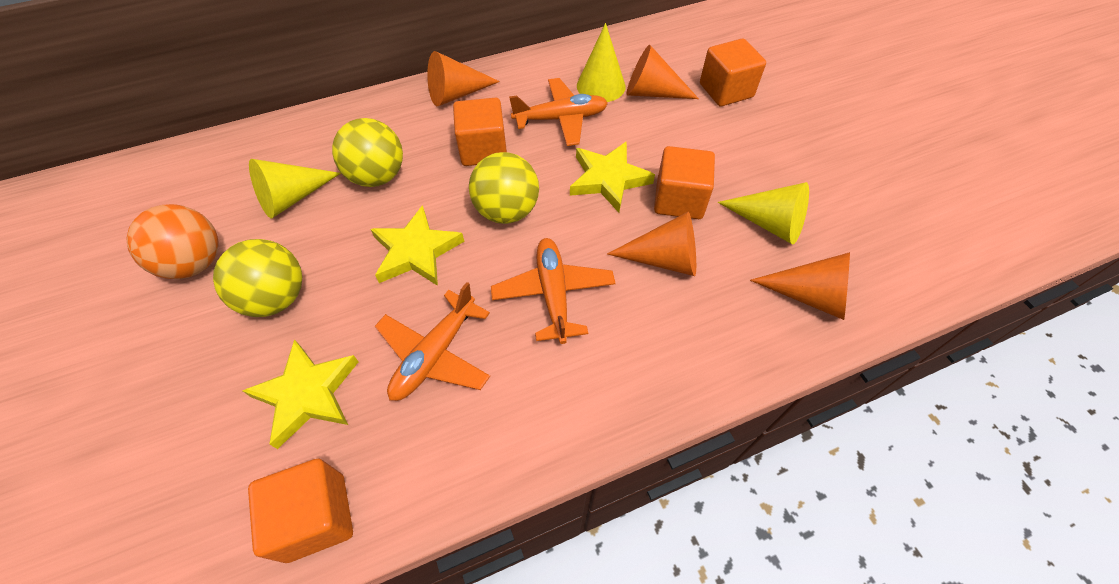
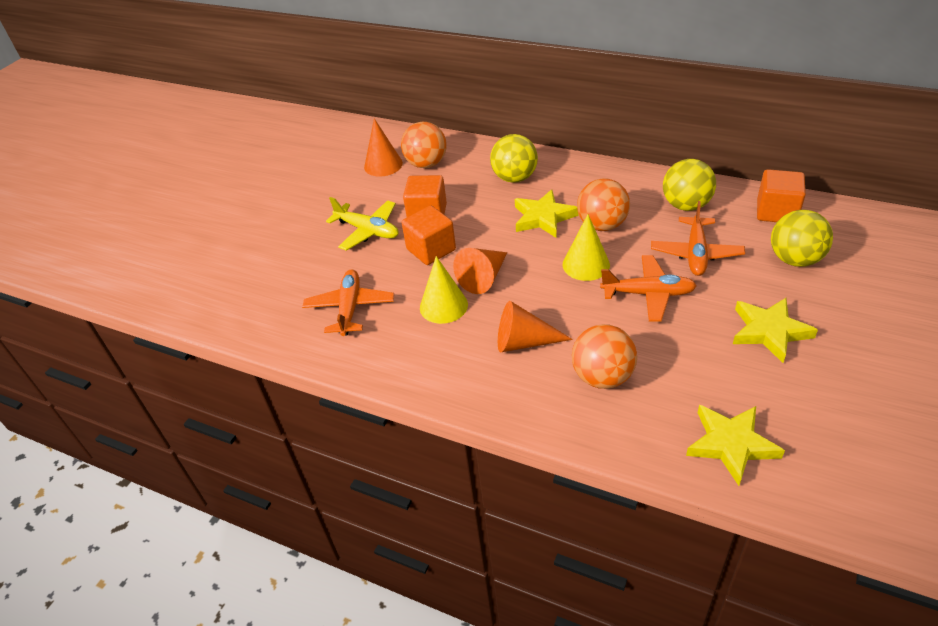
orange ball: [127,204,219,279] = 1 -> [401,122,447,168] [572,324,637,389] [577,178,630,231] = 3
orange cone: [427,51,500,106] [607,212,696,276] [626,45,699,99] [750,252,850,320] = 4 -> [364,118,403,177] [453,248,507,294] [498,301,573,353] = 3
orange cube: [248,459,353,563] [453,98,507,166] [654,146,715,219] [700,38,766,106] = 4 -> [402,206,456,265] [403,175,447,217] [757,169,806,222] = 3
yellow cone: [249,159,341,218] [577,23,626,102] [718,182,809,245] = 3 -> [420,256,468,324] [562,214,610,281] = 2
yellow plane: none = 0 -> [326,197,399,251] = 1

